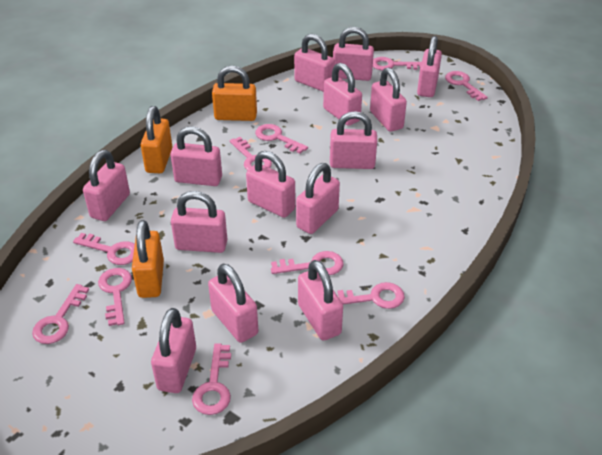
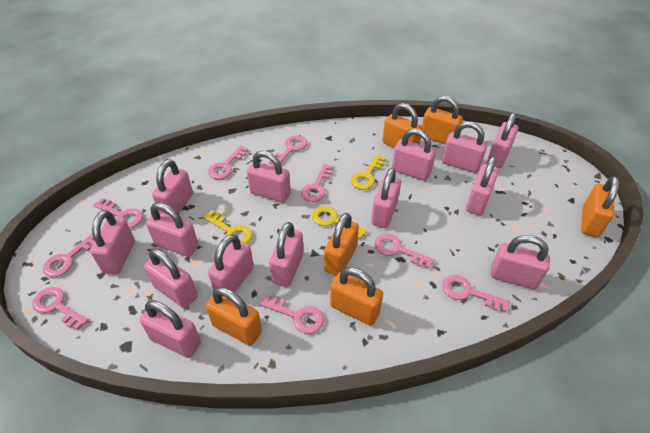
orange padlock: [132,220,164,298] [141,106,172,173] [212,65,257,121] = 3 -> [206,287,262,346] [324,213,359,276] [330,267,383,325] [382,103,423,148] [422,96,463,144] [581,176,619,237] = 6
pink key: [32,284,89,344] [73,233,135,265] [98,268,132,326] [192,343,231,415] [229,137,272,171] [255,124,308,154] [271,251,343,275] [337,282,405,309] [373,57,422,70] [445,71,488,101] = 10 -> [32,287,89,330] [43,234,94,277] [93,198,143,228] [208,145,248,179] [260,294,324,334] [269,135,308,166] [301,164,333,202] [374,234,434,269] [442,275,510,312] = 9
yellow key: none = 0 -> [203,211,253,244] [312,206,367,239] [351,155,386,190] = 3

